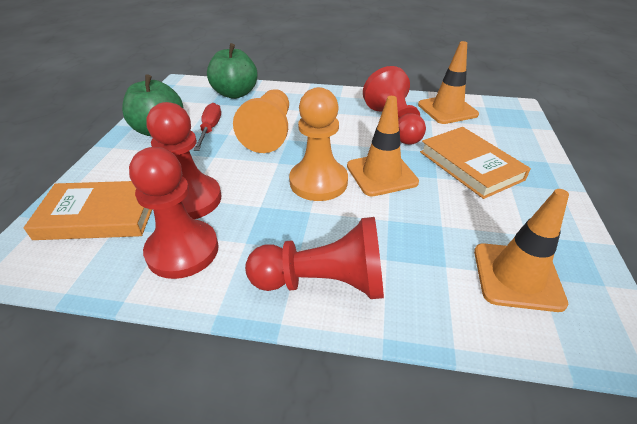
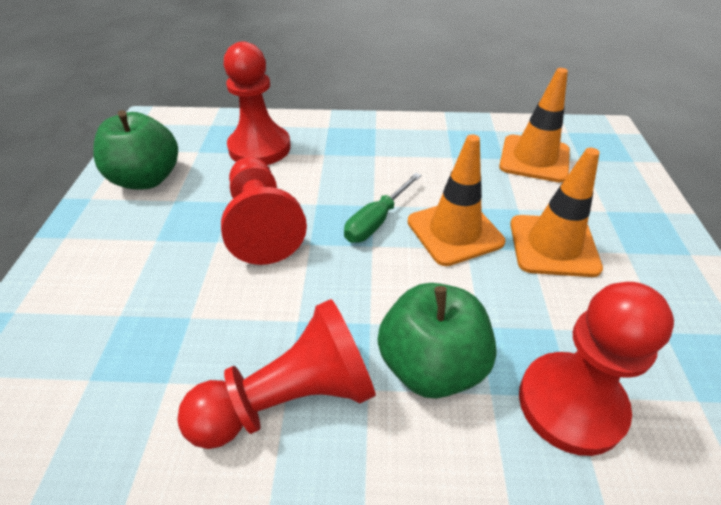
green screwdriver: none = 0 -> [344,173,421,243] = 1
orange book: [24,181,152,240] [420,127,531,199] = 2 -> none = 0
orange pawn: [233,89,289,153] [289,87,348,201] = 2 -> none = 0
red screwdriver: [194,103,221,151] = 1 -> none = 0

